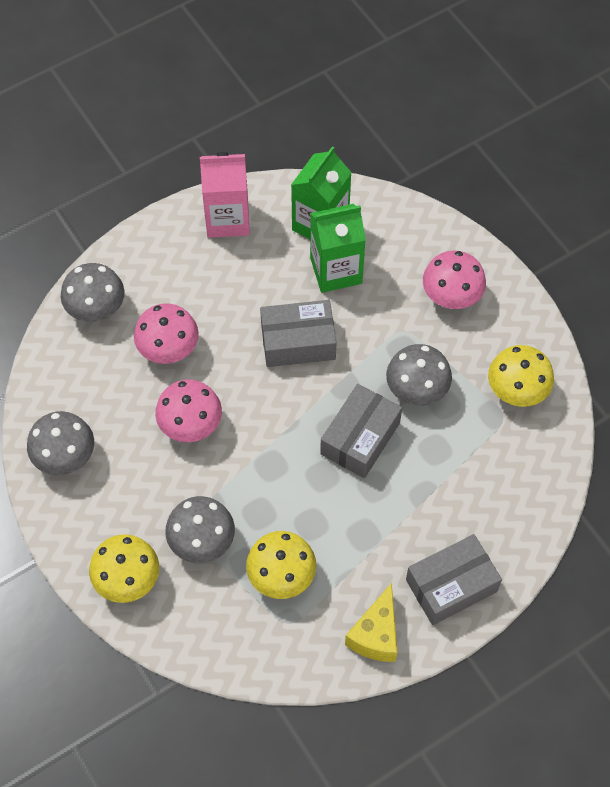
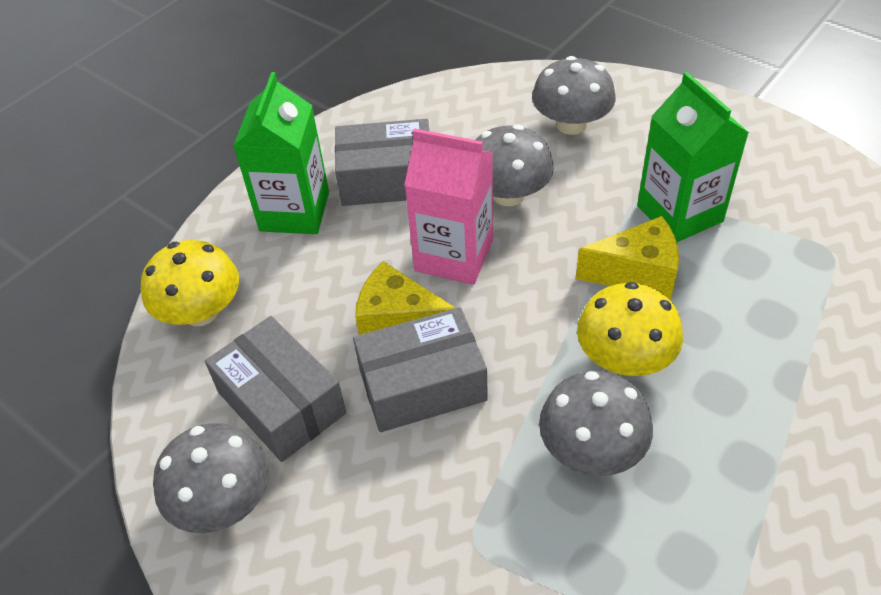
pink mushroom: [134,303,199,364] [155,380,222,442] [423,251,486,309] = 3 -> none = 0
yellow cheese: [345,583,397,662] = 1 -> [355,261,455,335] [576,216,679,299] = 2
yellow mushroom: [89,534,159,603] [246,531,316,599] [488,345,554,407] = 3 -> [141,240,239,326] [577,282,683,376] = 2

